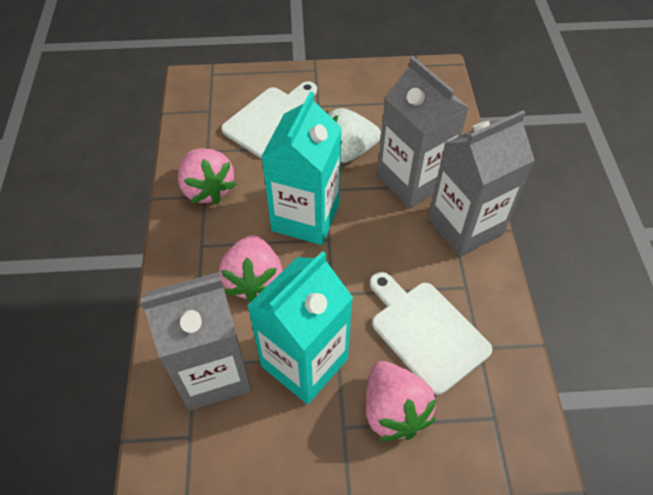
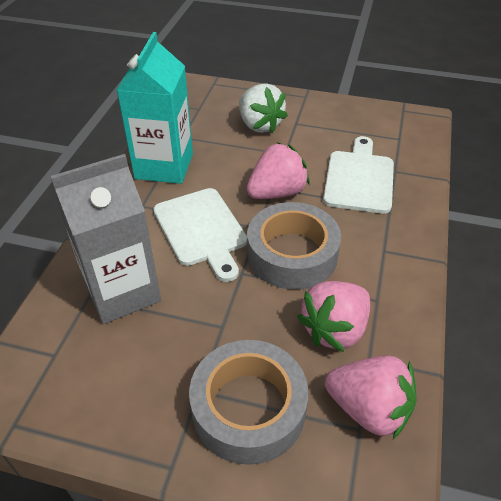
grey carton: [140,272,252,411] [377,56,469,208] [428,111,535,257] = 3 -> [50,154,161,324] = 1
grey tape: none = 0 -> [189,340,308,465] [247,202,341,290] = 2
turquoise carton: [247,251,353,404] [261,92,342,245] = 2 -> [117,32,193,184] = 1

